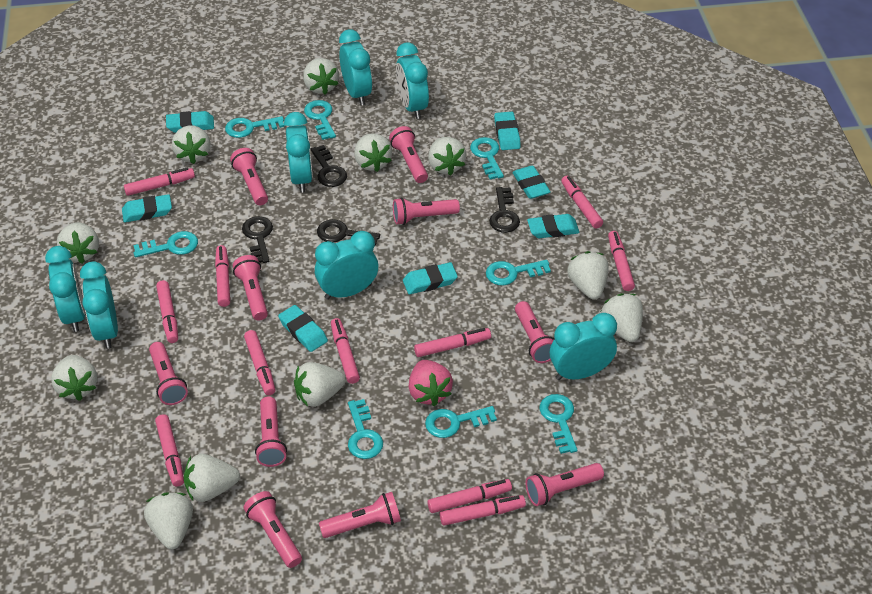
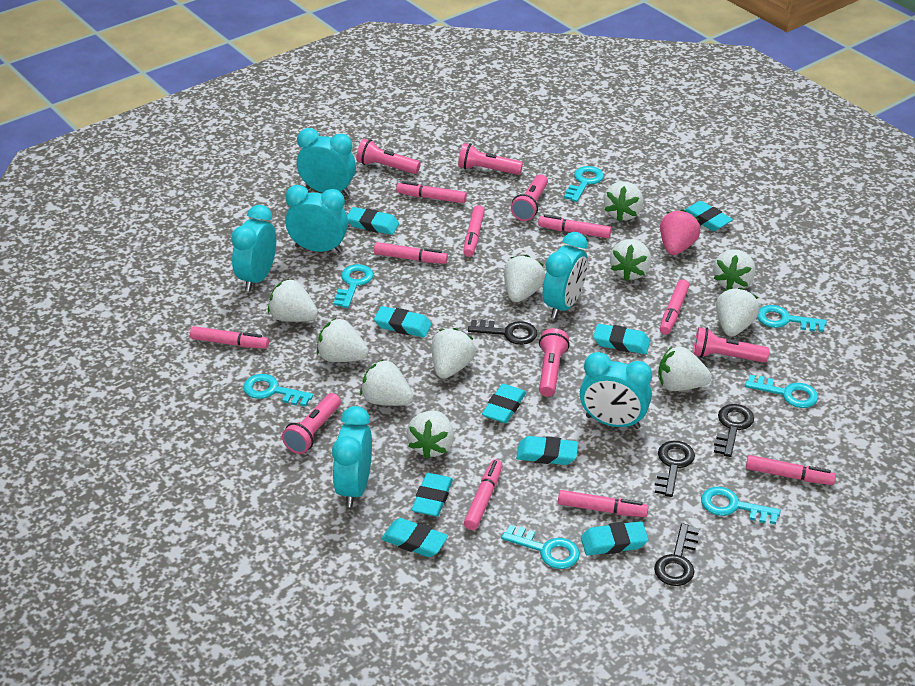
pink flashlight: [149,342,188,405] [230,148,268,205] [233,255,268,321] [244,491,302,568] [255,396,287,467] [319,492,401,538] [389,126,428,183] [393,197,460,225] [515,301,554,363] [526,463,604,506] = 10 -> [282,393,341,454] [356,139,421,174] [458,143,523,175] [511,174,548,221] [539,328,570,397] [693,327,770,363] = 6
pink marker: [124,168,195,196] [155,414,184,487] [156,280,178,343] [215,245,230,307] [244,330,276,395] [331,318,360,384] [414,328,491,357] [427,479,512,513] [440,495,526,526] [561,176,603,229] [608,231,635,291] = 11 -> [190,326,269,349] [374,242,448,264] [396,181,467,203] [463,205,485,257] [464,459,503,530] [538,215,611,238] [558,490,649,517] [660,279,689,335] [746,455,836,485] = 9
turquoise clock: [45,246,85,332] [80,261,118,349] [284,112,313,193] [315,231,378,300] [339,29,372,105] [396,43,429,119] [550,313,617,380] = 7 -> [231,205,276,291] [285,185,348,253] [297,128,356,196] [332,406,372,507] [543,232,588,319] [580,352,652,429] = 6
turquoise eraser: [122,194,172,222] [166,111,214,133] [278,305,328,352] [403,262,458,294] [494,112,521,150] [512,166,551,199] [527,214,579,238] = 7 -> [347,207,399,235] [374,306,432,337] [382,518,448,557] [411,473,453,517] [482,384,526,423] [516,436,578,465] [581,521,648,555] [593,324,650,354] [685,201,733,231] = 9
turquoise key: [133,231,198,258] [225,116,284,138] [304,100,336,140] [348,399,383,459] [425,406,497,438] [470,137,504,180] [486,260,551,286] [539,394,578,454] = 8 -> [243,374,313,407] [334,264,373,308] [501,525,580,569] [564,166,604,202] [701,487,781,524] [745,375,818,408] [757,305,827,332] = 7

